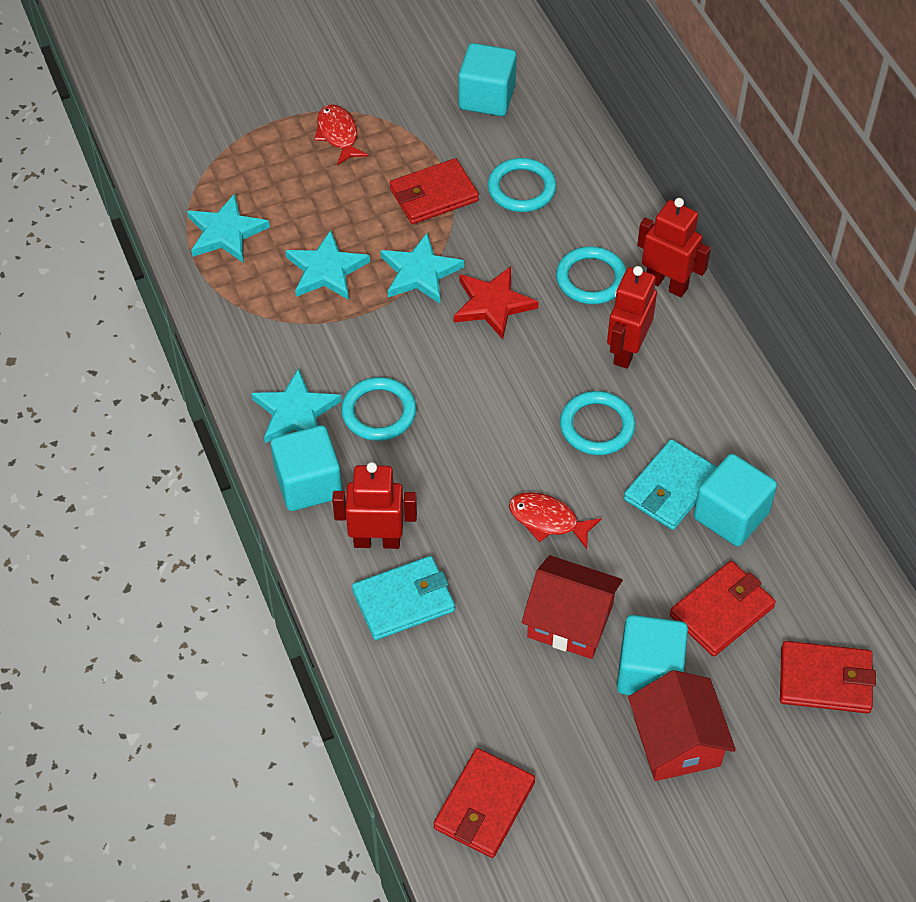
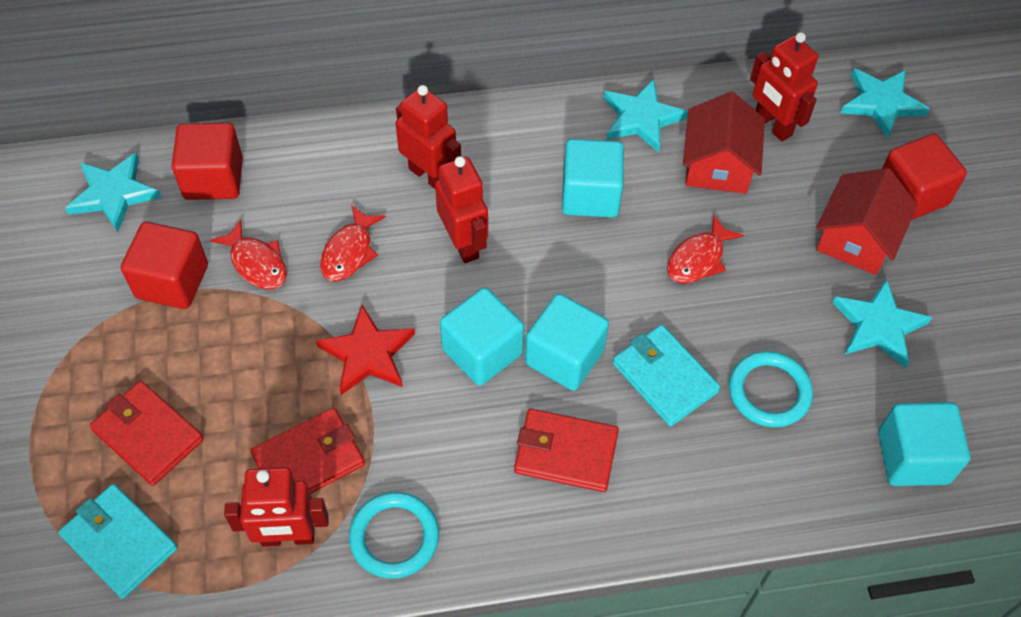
red cube: none = 0 -> [121,222,208,309] [172,123,243,200] [882,133,967,220] = 3
red fish: [315,104,369,165] [509,492,602,549] = 2 -> [210,219,287,289] [320,205,386,281] [667,215,744,284] = 3
red robot: [332,462,417,549] [607,266,657,369] [637,198,711,297] = 3 -> [224,467,329,547] [396,85,461,189] [435,156,488,263] [750,32,818,142] = 4
red wallet: [390,158,479,224] [434,748,535,858] [670,561,776,656] [780,641,876,713] = 4 -> [90,381,204,486] [250,408,365,494] [514,409,619,492] = 3
turquoise ring: [341,377,416,441] [488,158,556,212] [556,246,626,304] [560,391,636,455] = 4 -> [349,492,439,579] [729,351,813,428] = 2

